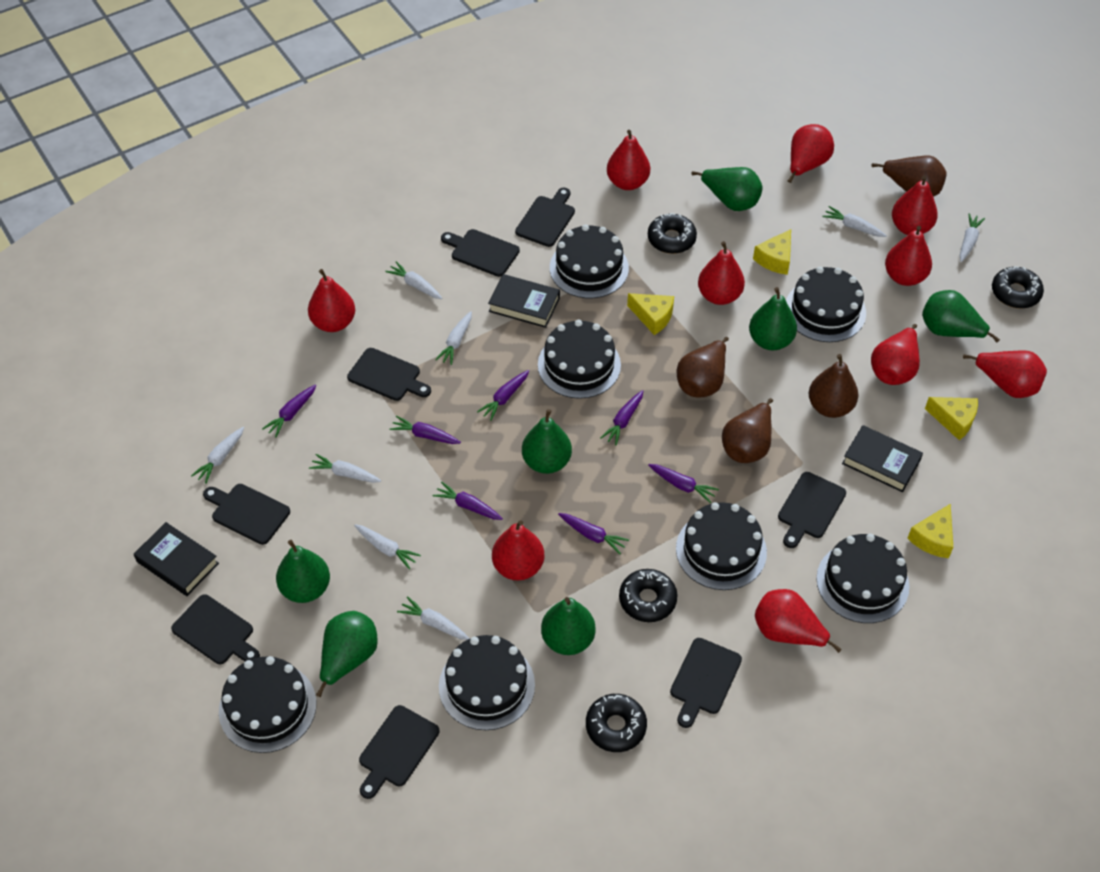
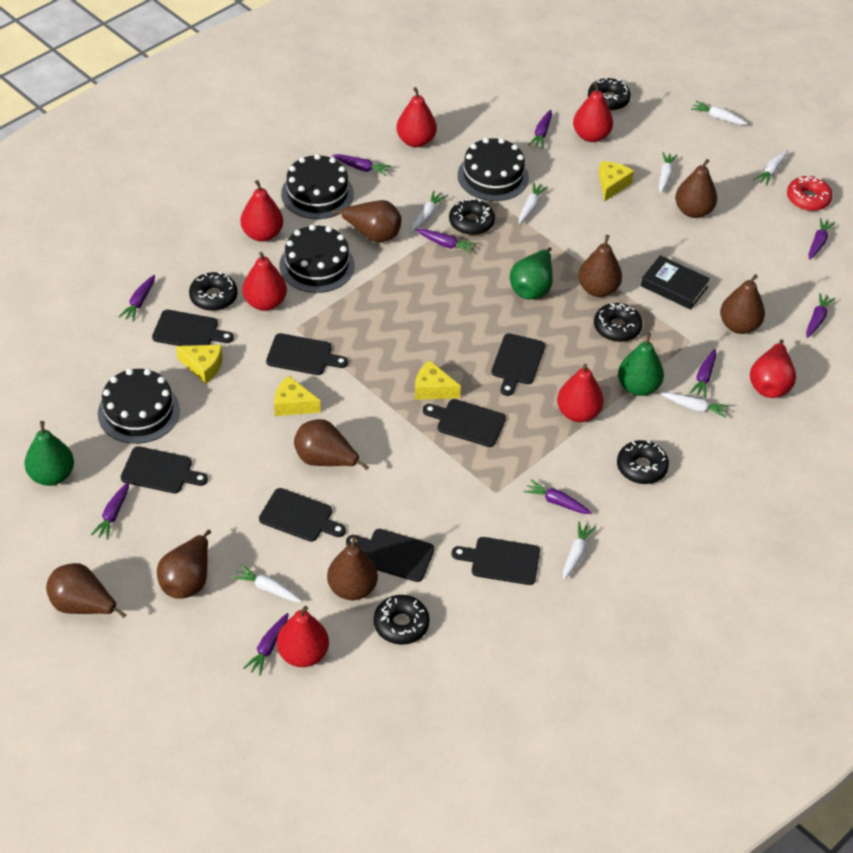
black book: [134,522,219,596] [488,274,560,328] [842,425,923,492] = 3 -> [641,255,710,310] = 1
black cake: [219,656,316,753] [439,635,535,730] [538,319,621,399] [550,224,629,298] [676,502,767,590] [786,267,866,342] [816,534,909,623] = 7 -> [98,368,180,444] [279,224,355,293] [281,154,354,219] [458,138,529,201] = 4
black donut: [586,694,647,752] [619,569,677,622] [648,213,697,254] [992,266,1044,309] = 4 -> [189,272,238,311] [374,595,430,645] [449,198,495,235] [588,77,631,111] [594,303,642,342] [617,440,669,484] = 6
brown pear: [677,337,729,398] [722,398,773,463] [809,354,858,418] [872,156,946,197] = 4 -> [46,563,127,618] [157,530,211,599] [294,419,369,470] [327,536,378,600] [332,200,401,243] [578,235,622,297] [675,159,717,218] [720,274,765,334] = 8
green pear: [276,540,330,603] [316,611,378,697] [522,409,572,474] [541,597,596,655] [691,167,763,211] [749,287,797,350] [922,290,1000,343] = 7 -> [25,421,74,486] [510,247,553,300] [618,333,664,396] = 3
purple carrot: [262,385,316,437] [390,415,461,444] [433,482,503,520] [477,370,529,421] [558,513,629,554] [600,390,643,445] [648,464,719,503] = 7 -> [91,482,129,540] [119,275,155,322] [243,613,288,676] [332,154,391,176] [416,229,477,254] [523,479,592,514] [529,110,552,149] [690,349,716,398] [806,293,835,338] [808,218,835,260] = 10
red donut: none = 0 -> [787,176,832,211] = 1
red pear: [308,269,355,332] [492,520,544,580] [607,130,650,190] [698,241,745,305] [755,589,842,653] [788,124,834,183] [871,324,920,385] [885,226,932,286] [892,176,938,235] [963,350,1047,398] = 10 -> [240,180,283,242] [243,252,287,311] [277,606,329,667] [396,87,437,147] [557,363,604,422] [573,82,613,142] [750,340,796,398] = 7

